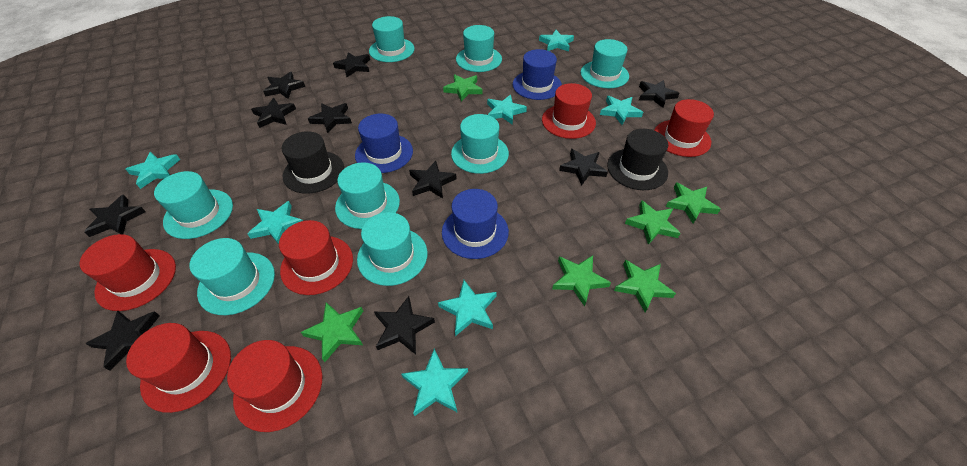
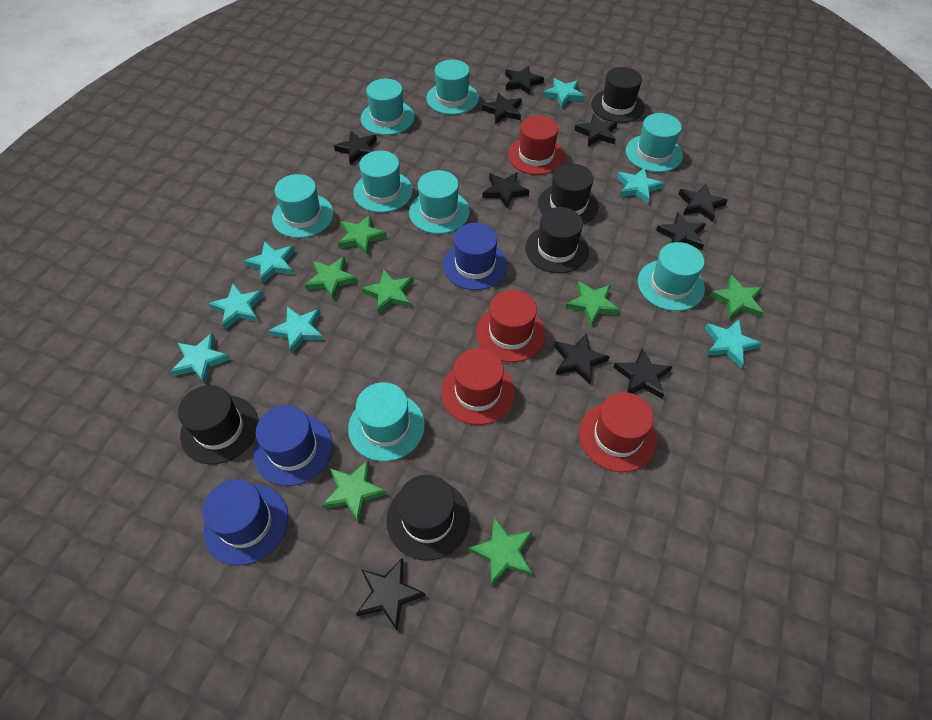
black hat: [282,131,344,194] [607,129,668,190] = 2 -> [178,385,258,464] [387,475,470,561] [525,207,589,273] [538,163,599,224] [591,67,645,123] = 5
green star: [301,302,363,362] [443,74,483,102] [552,255,611,307] [614,260,676,312] [625,200,680,245] [666,182,721,224] = 6 -> [305,257,358,301] [322,460,387,523] [338,215,387,255] [362,269,413,314] [468,517,533,586] [565,281,620,326] [709,275,764,320] = 7
red hat: [79,234,176,311] [126,323,231,413] [227,340,322,432] [279,220,353,295] [542,83,596,139] [654,99,714,157] = 6 -> [441,348,515,425] [476,290,546,362] [508,115,565,175] [579,392,657,472] = 4

